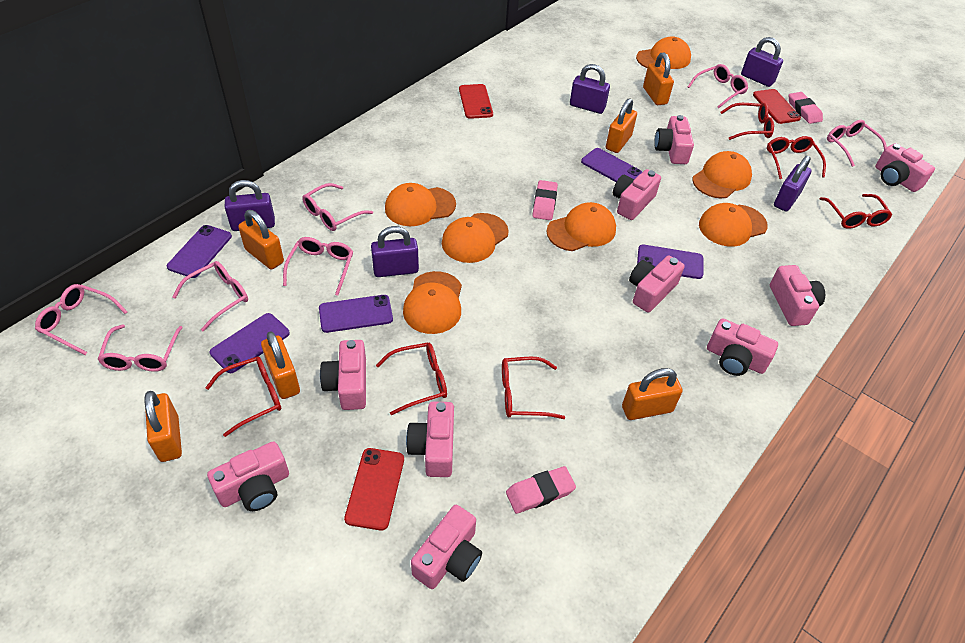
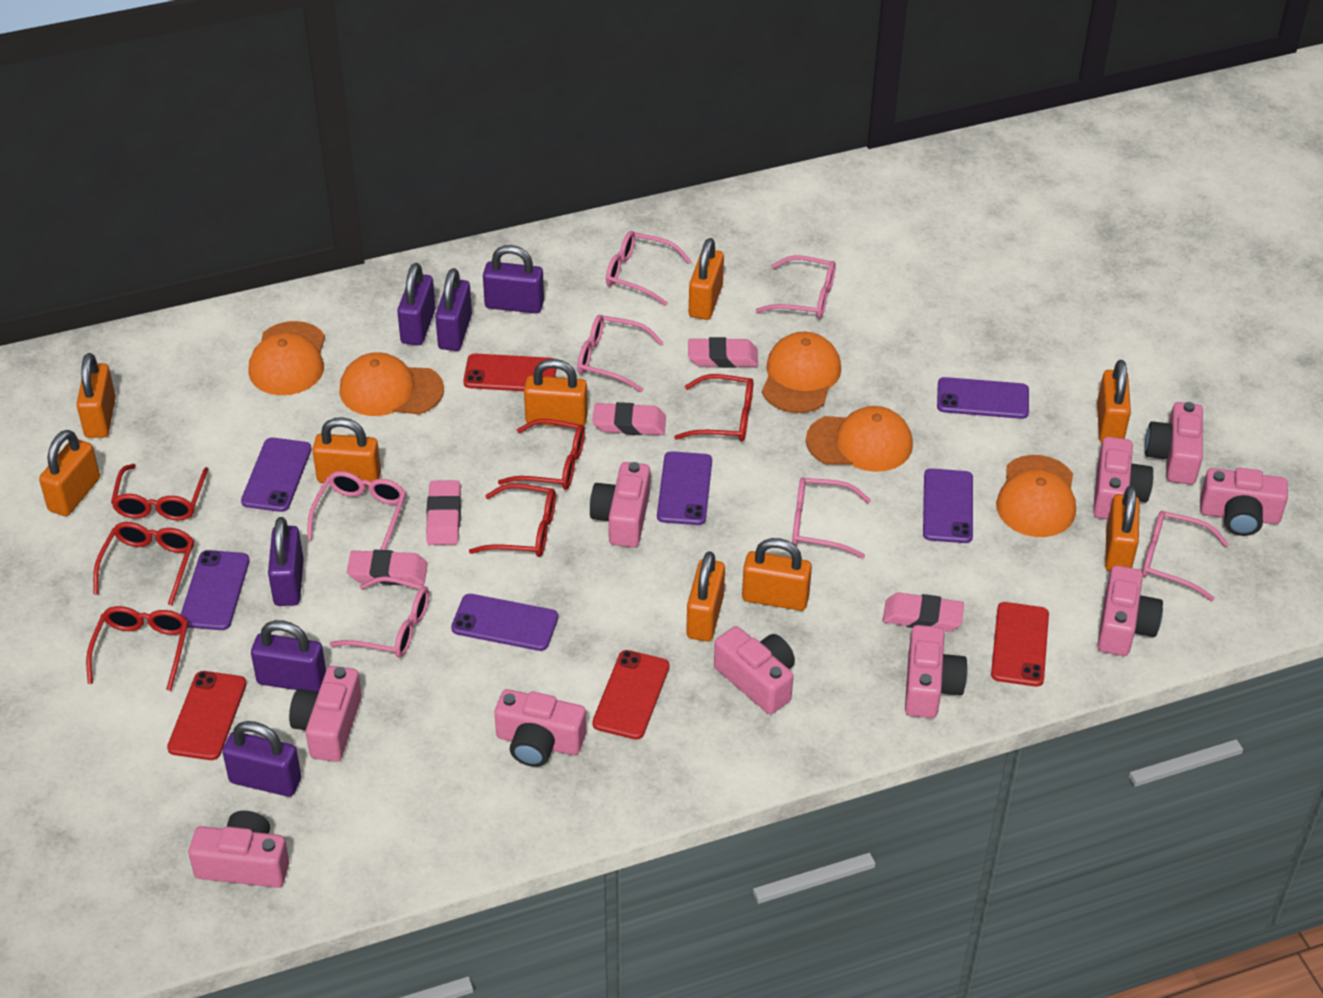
orange cap: [385,183,456,226] [403,271,462,334] [442,213,509,263] [547,202,616,251] [636,36,691,69] [693,151,752,198] [699,203,768,247] = 7 -> [249,321,325,395] [340,352,444,416] [762,332,841,413] [806,406,913,472] [996,455,1076,537] = 5
orange padlock: [145,391,182,462] [238,210,284,269] [261,331,300,399] [606,98,637,153] [622,368,683,420] [643,52,674,105] = 6 -> [39,430,100,516] [76,353,116,438] [312,417,381,487] [524,359,588,427] [686,551,725,641] [689,238,724,320] [742,538,812,611] [1097,360,1131,443] [1105,486,1140,572] = 9
pink eraser: [506,466,576,514] [533,180,558,220] [789,92,823,124] = 3 -> [347,550,428,585] [426,480,461,545] [592,402,666,435] [688,337,758,368] [883,593,964,632] = 5
purple padlock: [225,180,275,231] [371,226,419,277] [570,64,610,114] [741,37,783,87] [774,156,812,212] = 5 -> [222,721,301,797] [251,620,326,691] [268,517,304,606] [397,263,436,345] [435,268,472,351] [483,245,544,314] = 6
purple phone: [167,225,232,278] [210,313,290,373] [319,295,393,333] [581,148,642,182] [637,244,703,279] = 5 -> [181,550,250,630] [241,438,312,512] [451,594,558,651] [657,451,712,525] [923,469,973,543] [937,377,1029,419] = 6
red phone: [344,448,404,531] [459,84,493,119] [753,89,801,124] = 3 -> [167,671,247,760] [463,353,557,391] [592,650,669,739] [991,602,1049,687] = 4

